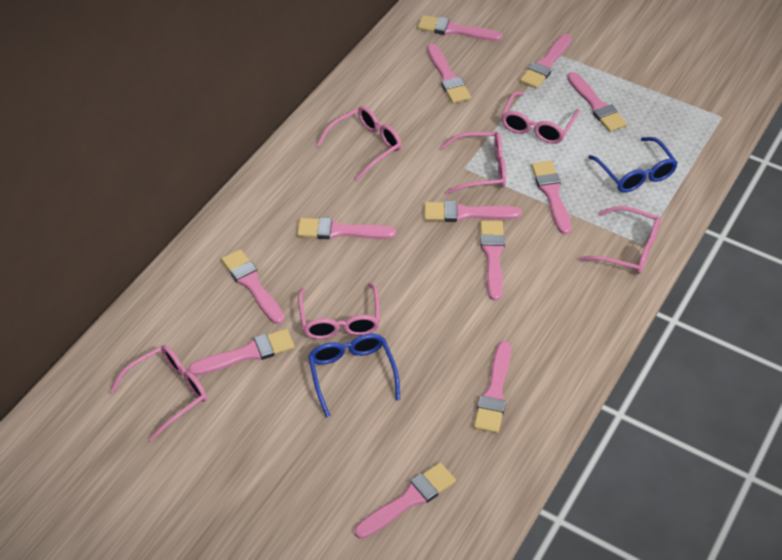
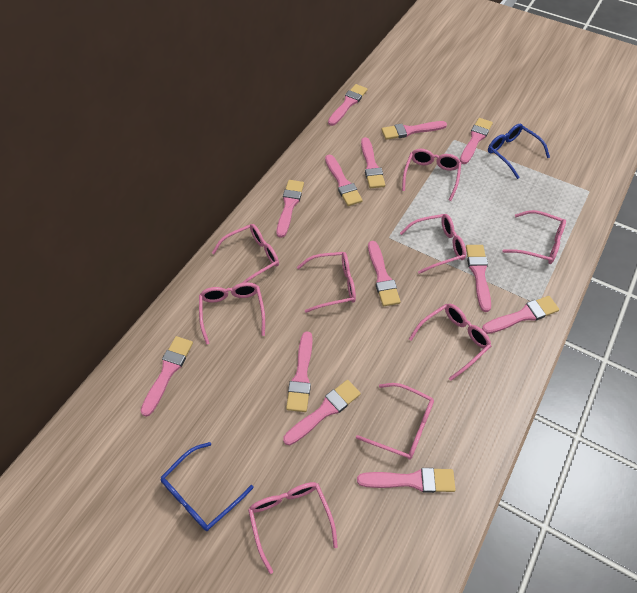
pink brush: [188,329,295,376] [221,249,284,324] [297,217,396,239] [355,463,456,539] [418,15,503,41] [424,201,522,222] [427,44,471,104] [474,341,511,433] [480,221,505,301] [520,34,572,89] [531,161,571,235] [567,72,627,132] = 12 -> [141,336,193,417] [277,180,304,238] [283,380,361,445] [286,331,313,412] [325,155,363,206] [328,84,368,126] [357,468,456,493] [361,137,385,188] [368,241,401,306] [381,121,447,140] [460,118,493,164] [466,245,491,312] [482,296,559,334] = 13
pink glasses: [110,345,207,442] [298,282,380,339] [317,106,402,181] [440,132,506,194] [501,91,580,144] [579,206,661,274] = 6 -> [199,282,265,345] [212,224,279,283] [248,482,338,574] [297,252,356,313] [356,383,434,460] [400,214,466,274] [402,149,462,201] [409,304,491,381] [503,210,566,264] = 9

